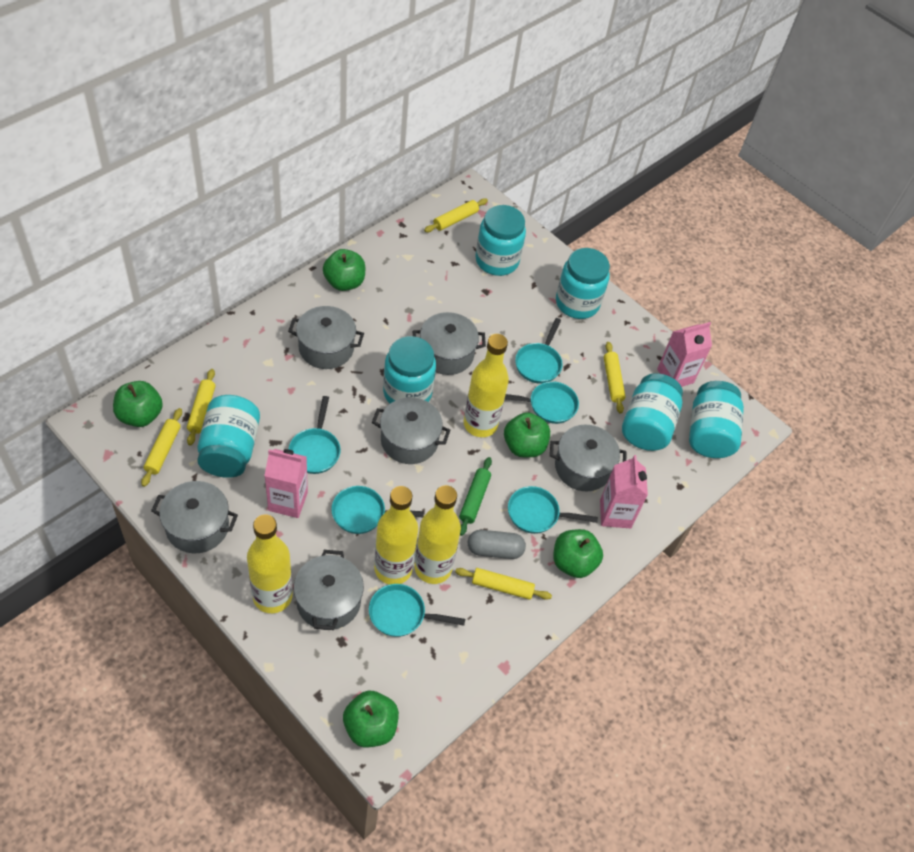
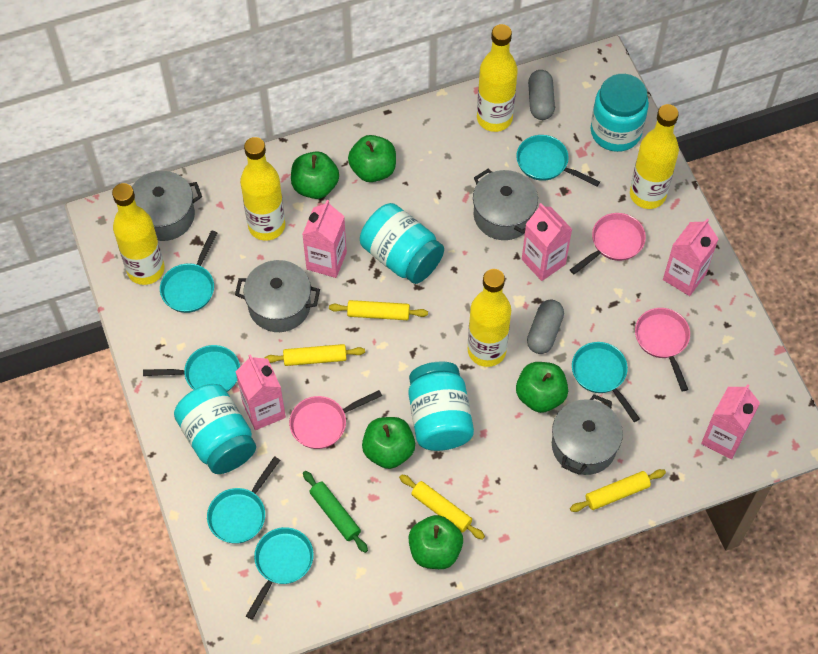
grey capsule: [468,530,526,559] = 1 -> [527,299,564,354] [528,70,555,120] = 2
grey pot: [151,481,238,553] [288,306,364,369] [294,550,364,630] [372,397,450,464] [413,312,486,375] [550,425,626,491] = 6 -> [132,171,202,241] [235,260,320,332] [473,169,538,240] [552,394,623,475] = 4
pink carton: [264,449,308,518] [600,455,648,528] [657,322,712,387] = 3 -> [236,354,286,430] [302,200,347,278] [522,203,572,281] [663,218,718,296] [701,384,760,459] = 5
pink pan: none = 0 -> [289,390,382,449] [570,213,646,274] [635,308,690,391] = 3
turquoise jar: [197,395,260,478] [383,336,436,404] [475,205,526,276] [556,248,610,319] [622,373,683,451] [689,381,744,458] = 6 -> [174,384,256,474] [360,203,444,284] [409,361,474,451] [591,74,649,152] = 4
yellow bottle: [247,514,293,613] [374,486,418,585] [414,485,461,584] [464,334,509,437] = 4 -> [112,183,165,285] [240,137,285,241] [468,269,511,367] [477,24,518,132] [630,104,679,209] = 5
yellow rolling pin: [141,408,182,487] [187,369,215,446] [424,198,488,232] [455,568,552,600] [604,342,626,414] = 5 -> [264,344,365,366] [329,300,428,320] [399,474,485,540] [570,469,666,512] = 4

